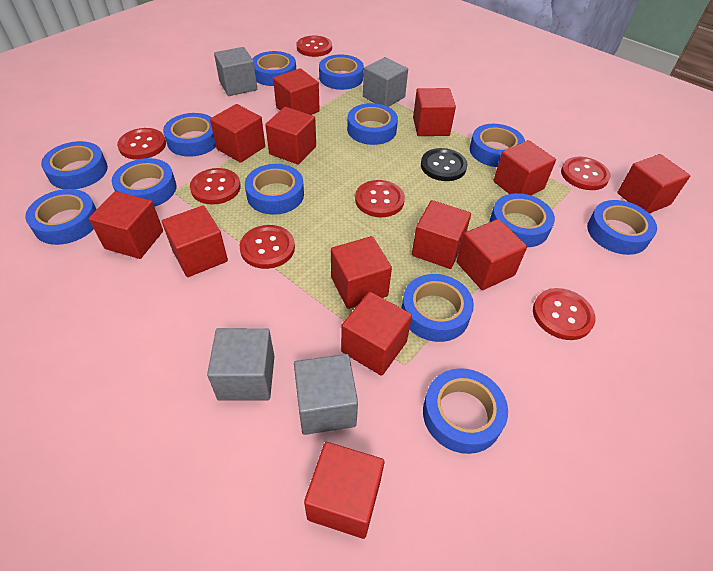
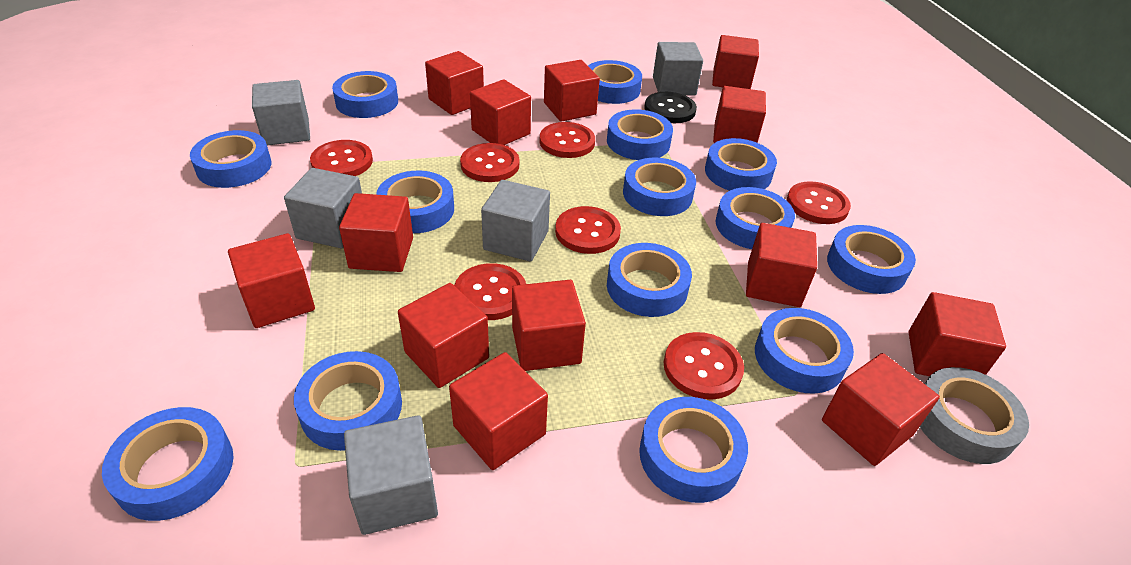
blue tape: [25,189,97,245] [41,141,108,189] [112,158,176,207] [163,113,216,157] [245,164,304,215] [252,51,296,86] [319,54,364,90] [347,103,398,145] [401,274,474,342] [423,368,508,454] [470,124,525,167] [490,193,555,247] [587,200,657,255] = 13 -> [102,407,233,521] [190,130,271,188] [294,351,402,451] [332,71,398,118] [376,171,454,233] [588,60,642,104] [607,109,673,160] [607,243,692,317] [623,158,696,216] [639,397,748,503] [705,138,777,191] [716,187,795,249] [755,308,854,394] [827,225,916,294] = 14
grey cube: [207,328,274,401] [214,47,257,96] [294,354,358,435] [363,57,408,107] = 4 -> [252,80,310,145] [284,168,362,248] [344,415,438,535] [481,180,550,262] [653,42,703,96] = 5
grey tape: none = 0 -> [920,367,1029,464] = 1

